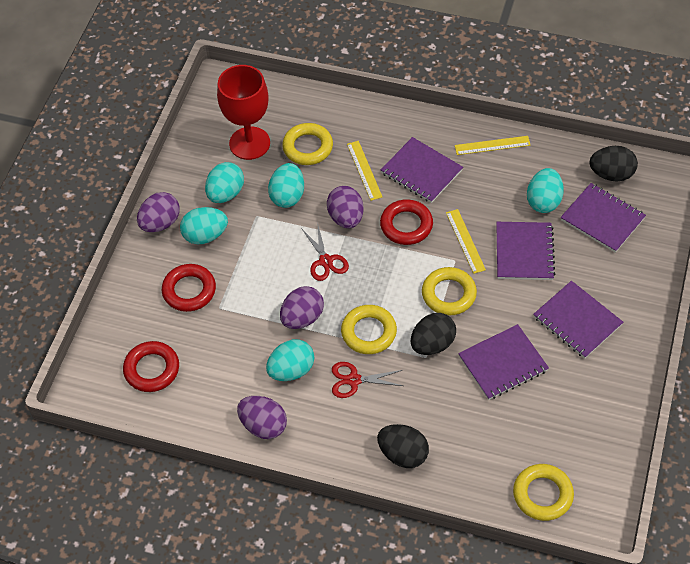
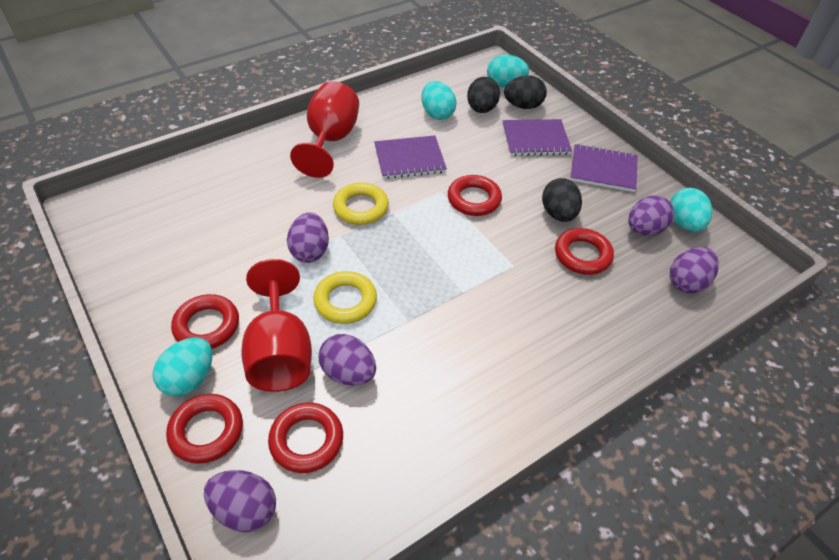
purple egg: [137,192,180,232] [237,396,287,439] [280,286,324,329] [327,186,364,228] = 4 -> [204,470,276,532] [287,212,329,263] [319,334,376,386] [628,195,674,236] [670,247,719,294] = 5
purple notebook: [381,137,463,203] [458,324,549,400] [496,222,555,280] [533,281,623,359] [561,183,646,253] = 5 -> [374,135,447,179] [503,119,572,156] [570,144,638,192] = 3
red goblet: [217,65,270,160] = 1 -> [241,259,312,392] [290,81,359,178] = 2
red ring: [123,341,179,392] [162,264,216,312] [380,199,433,245] = 3 -> [166,394,243,464] [171,294,239,349] [268,402,343,473] [448,175,502,216] [555,228,614,275] = 5
red scissors: [301,222,349,281] [332,362,403,398] = 2 -> none = 0
turquoise egg: [180,207,228,244] [205,162,244,203] [266,339,314,381] [268,163,304,208] [527,168,564,213] = 5 -> [153,337,212,397] [422,81,456,120] [487,55,529,87] [670,188,712,232] = 4
yellow ring: [282,123,333,165] [341,305,397,354] [422,267,477,315] [513,464,574,521] = 4 -> [313,271,377,324] [333,182,389,225] = 2
yellow ruler: [347,141,382,201] [446,209,486,274] [455,136,531,155] = 3 -> none = 0

